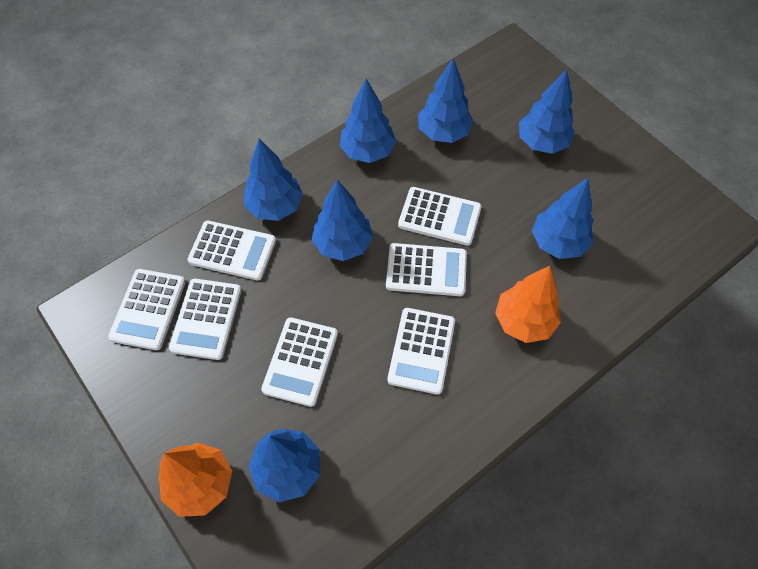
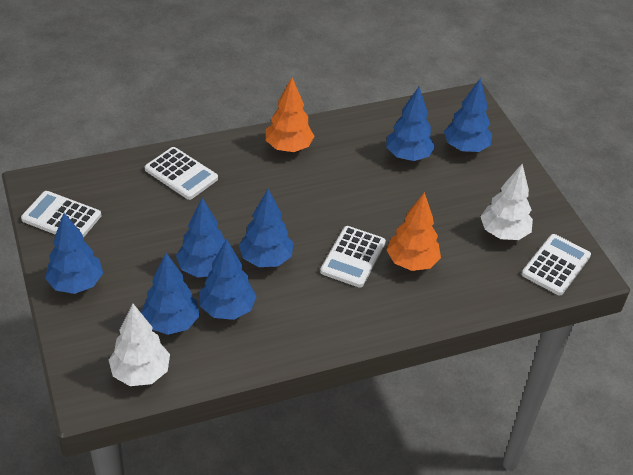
white calculator: [108,269,185,350] [169,279,241,360] [187,221,276,281] [261,317,338,407] [386,243,467,296] [387,308,455,395] [398,187,482,246] = 7 -> [21,191,101,238] [145,147,218,200] [320,226,386,288] [522,234,591,295] = 4
white tree: none = 0 -> [109,304,170,386] [480,164,533,240] = 2

